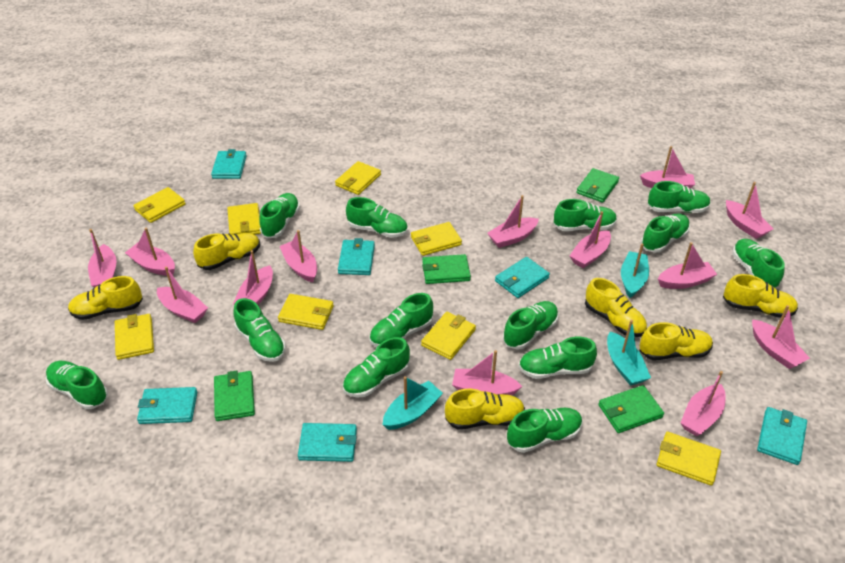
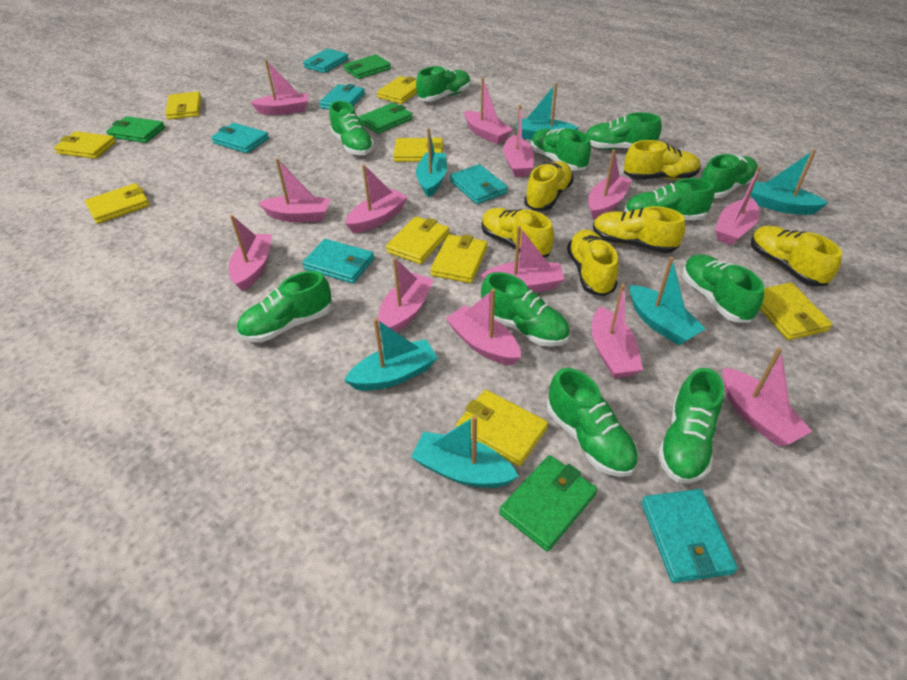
green shoe: [46,361,108,409] [233,298,286,362] [259,193,300,239] [343,337,410,397] [346,197,408,238] [369,293,433,347] [503,301,559,350] [507,408,583,453] [518,337,597,379] [554,199,617,231] [641,213,690,253] [648,181,711,213] [732,239,785,288] = 13 -> [236,271,332,342] [329,101,375,155] [416,66,471,101] [481,272,570,347] [531,128,591,171] [547,368,639,477] [586,112,662,150] [624,178,714,220] [658,368,724,484] [682,254,764,323] [701,154,758,198] = 11
turquoise boat: [383,376,443,430] [607,320,651,386] [621,244,649,298] = 3 -> [344,318,438,391] [411,415,519,488] [416,128,447,198] [516,83,578,140] [630,257,706,345] [751,149,828,215] = 6
yellow wallet: [115,314,154,360] [133,187,186,223] [227,203,261,235] [278,294,334,330] [335,161,381,195] [411,222,462,256] [421,312,476,360] [657,432,721,486] = 8 -> [54,131,116,159] [85,183,150,224] [165,91,201,120] [377,76,417,104] [386,216,450,264] [393,138,444,162] [430,234,488,283] [456,390,548,466] [760,282,833,340] = 9

